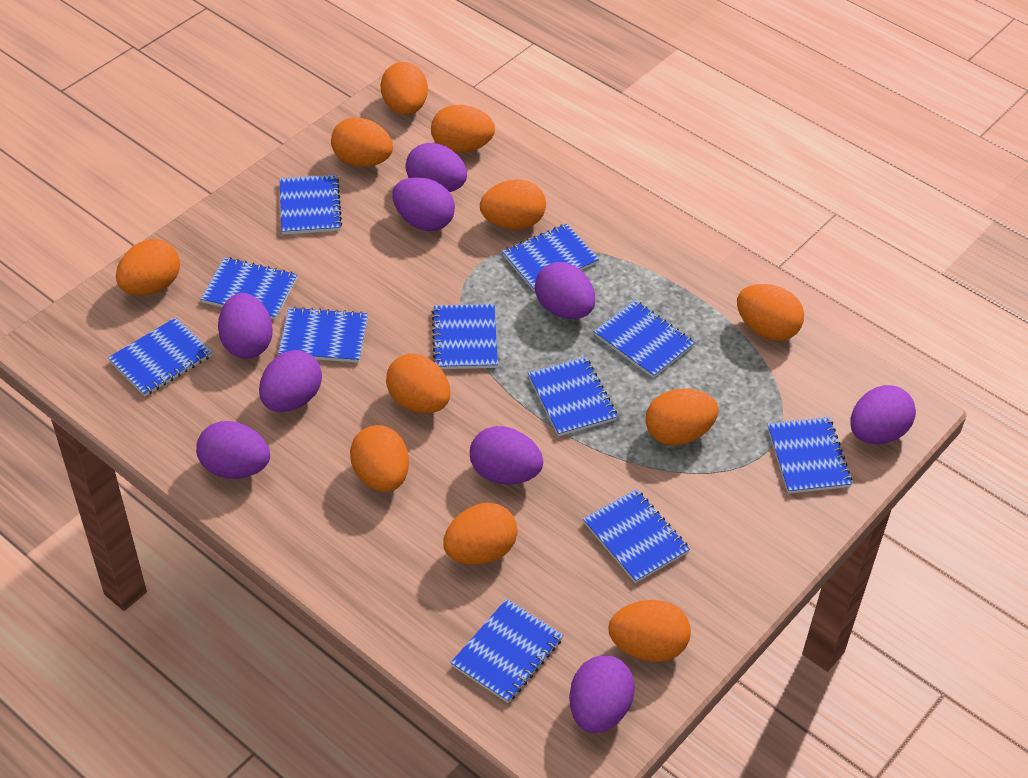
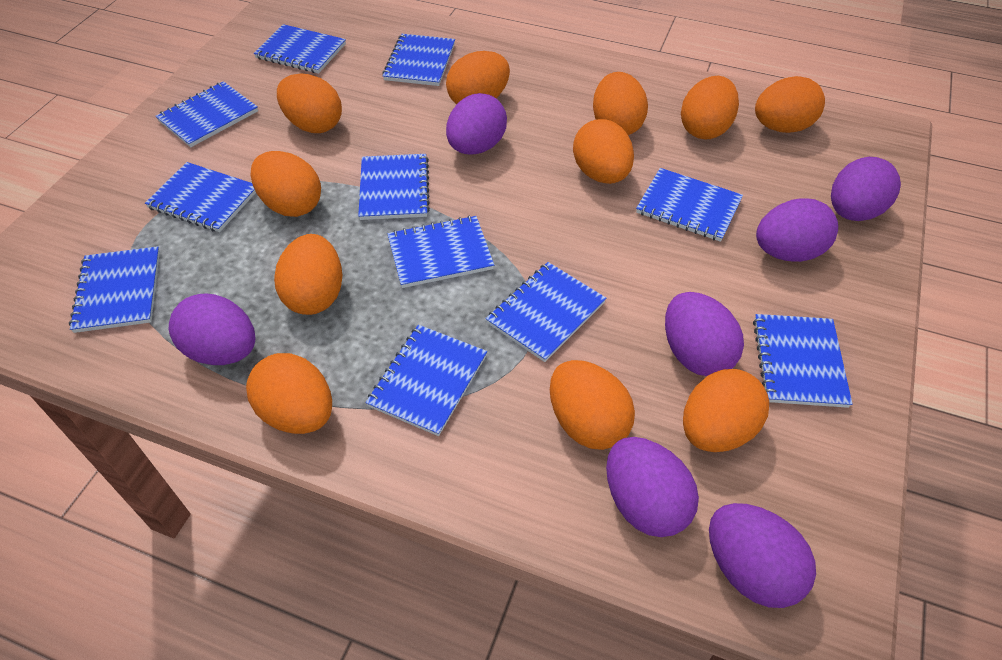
purple egg: [196,421,270,479] [218,293,273,359] [259,350,322,412] [392,177,455,231] [406,143,467,192] [470,426,543,485] [535,262,595,319] [569,655,635,733] [850,385,916,444] = 9 -> [169,293,255,365] [446,93,507,155] [606,437,699,537] [665,292,744,376] [709,503,816,608] [756,198,838,262] [831,157,901,221] = 7

